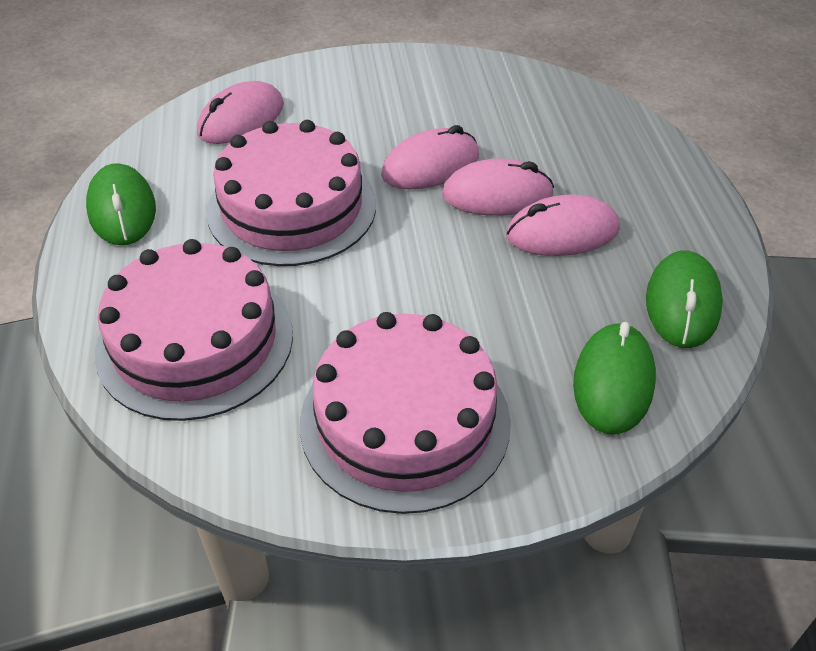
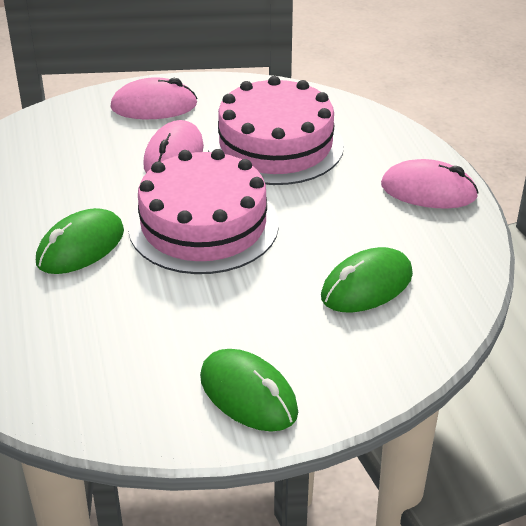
pink cake: [95,239,293,421] [206,120,376,266] [300,312,511,514] = 3 -> [128,149,279,274] [208,76,344,185] = 2
pink mouse: [197,81,284,144] [381,125,479,189] [442,158,554,216] [506,194,620,256] = 4 -> [110,77,197,119] [143,120,204,173] [381,159,479,208] = 3

